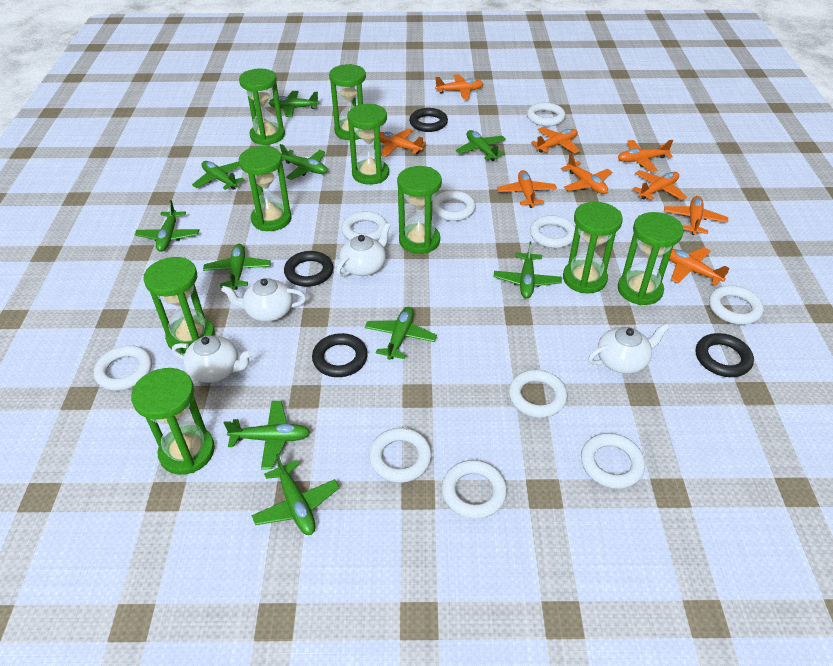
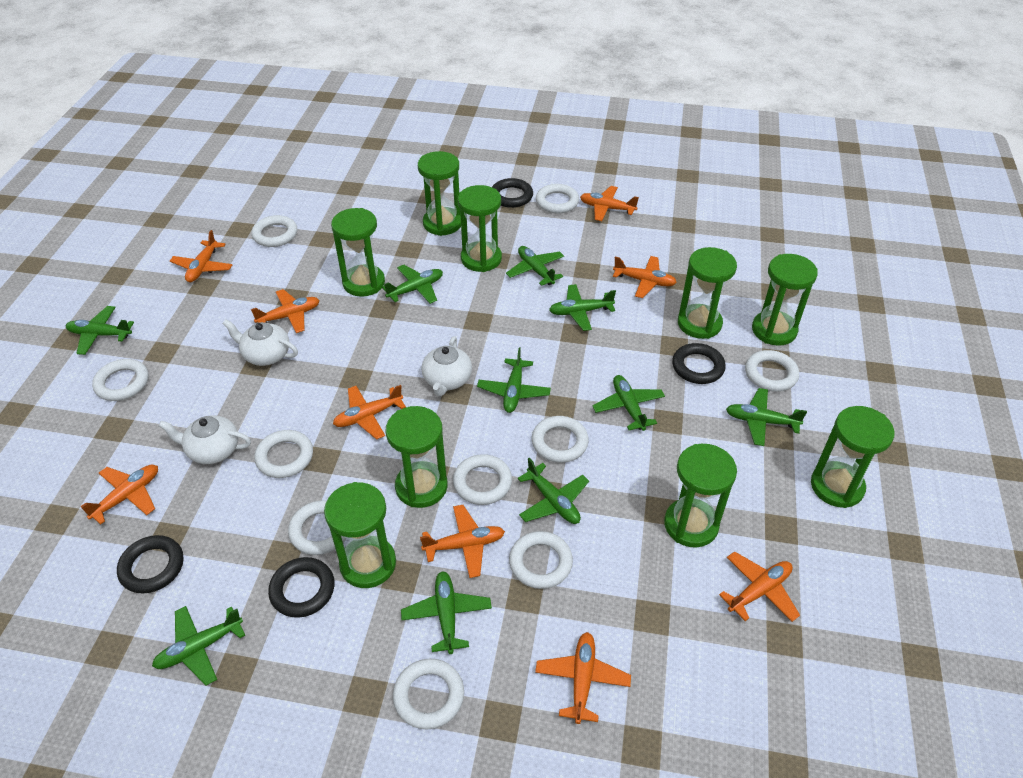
white teapot: [172,335,253,383] [221,278,306,322] [336,223,391,277] [588,323,669,374] = 4 -> [159,415,251,464] [222,319,298,366] [421,336,472,397] = 3

